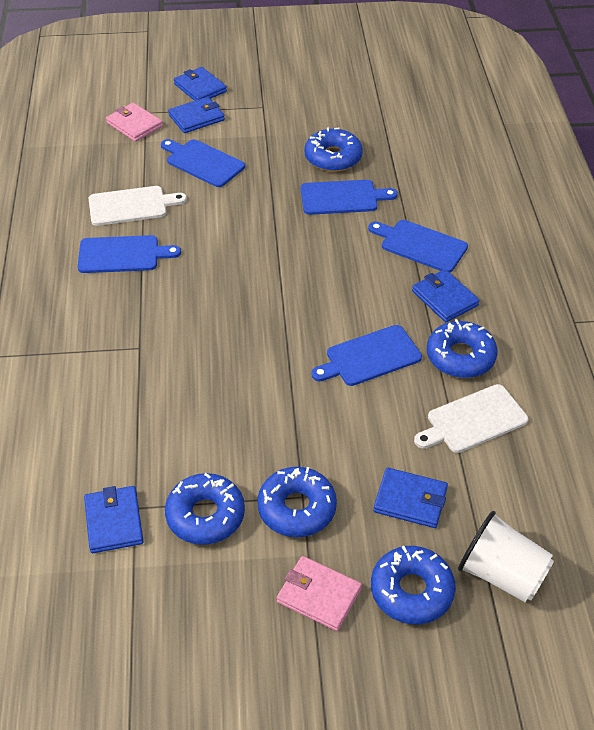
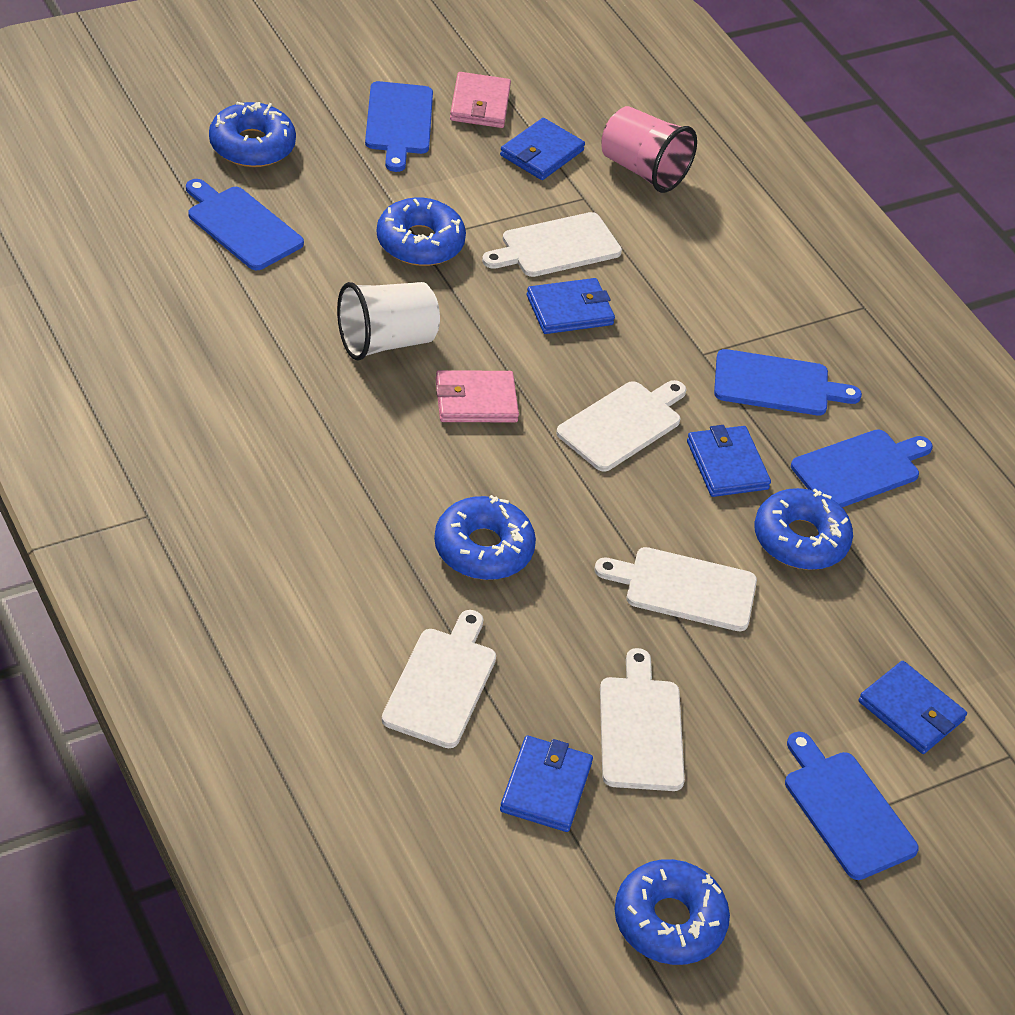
pink cup: none = 0 -> [601,106,697,193] = 1
white cutting board: [89,186,187,226] [414,384,529,453] = 2 -> [381,610,496,748] [482,212,622,277] [556,380,687,472] [595,547,757,632] [600,648,685,791] = 5

